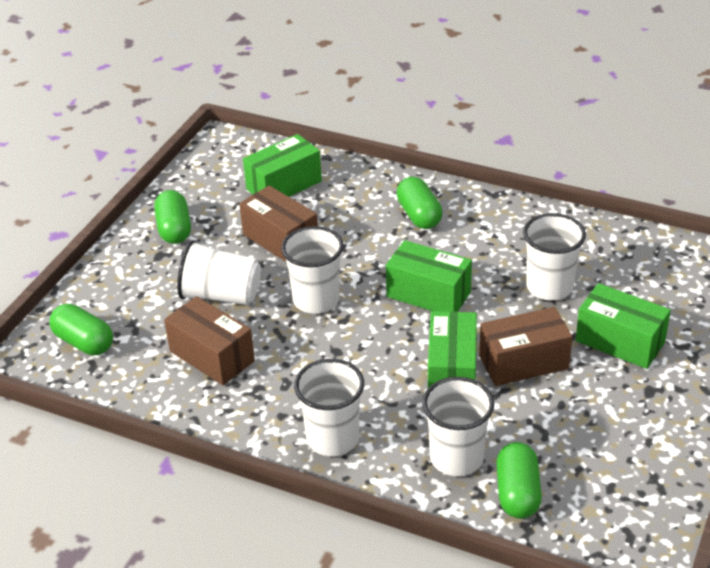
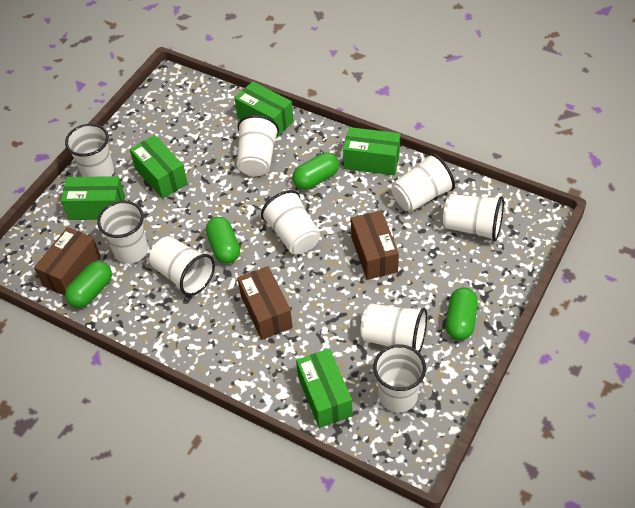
green box: [243,134,322,197] [386,240,472,312] [428,311,477,388] [576,283,671,369] = 4 -> [61,176,125,220] [130,135,188,199] [234,81,294,138] [296,349,353,428] [343,127,400,175] = 5
white cup: [177,240,261,305] [281,226,344,314] [294,359,364,456] [422,377,494,476] [523,213,586,300] = 5 -> [65,124,114,177] [97,201,148,264] [149,236,215,296] [237,115,279,176] [261,190,320,254] [360,303,427,353] [373,344,426,412] [391,153,455,212] [443,194,504,241] = 9

